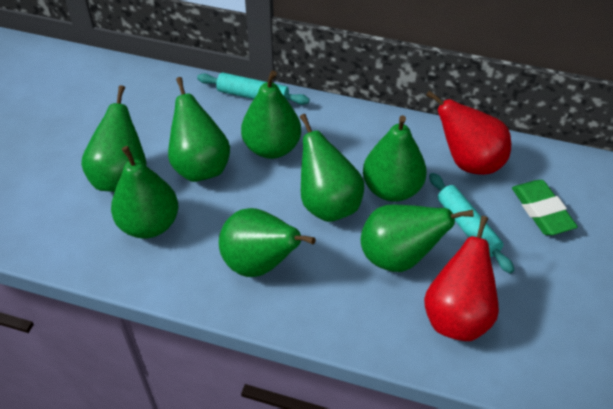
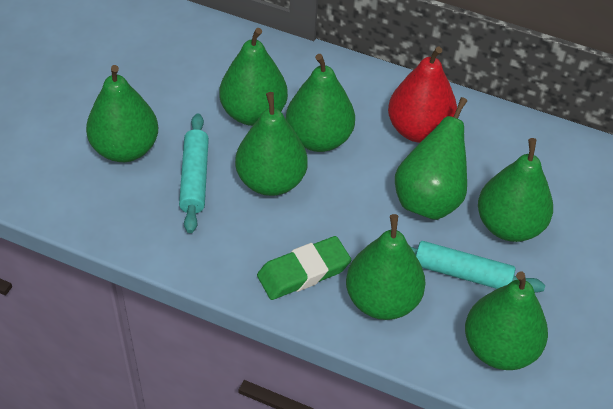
red pear: [424,216,499,341] [426,91,511,175] = 2 -> [388,46,457,143] = 1

